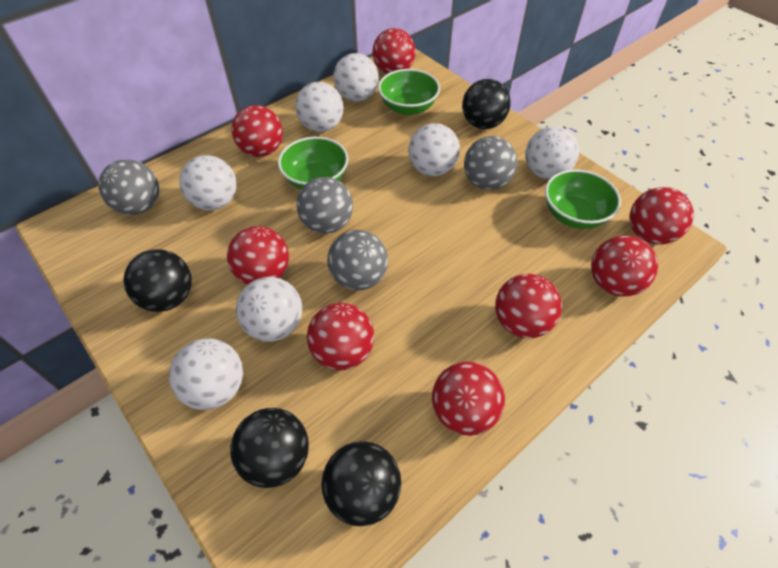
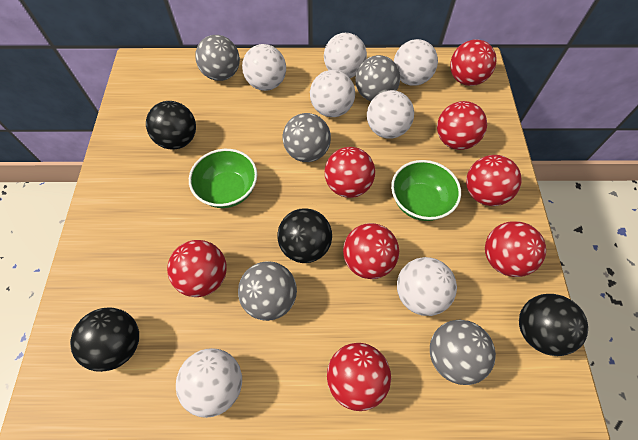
green bowl: [278,137,348,189] [378,69,440,115] [545,169,621,229] = 3 -> [189,149,257,208] [391,160,461,221] = 2
grey ball: [98,159,159,215] [296,177,353,234] [327,230,388,290] [464,136,517,190] = 4 -> [195,35,240,81] [238,261,297,321] [282,113,331,162] [355,55,400,101] [430,320,496,385] = 5

